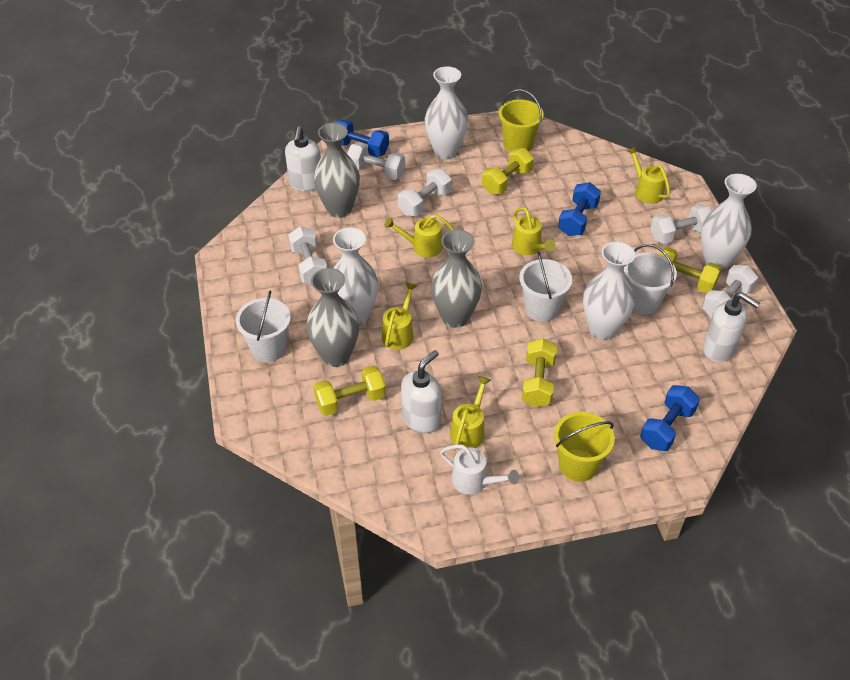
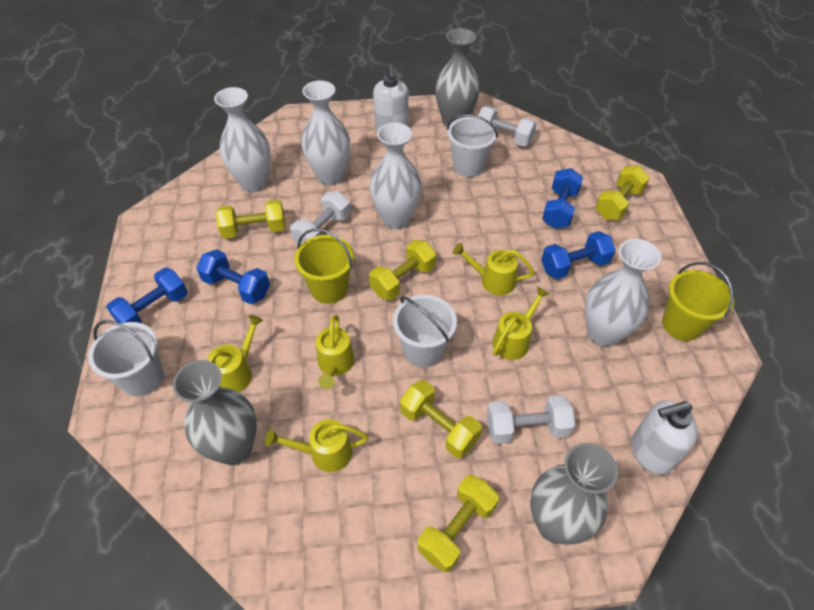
blue dumbbell: [336,120,389,157] [558,182,601,236] [640,385,700,451] = 3 -> [106,268,188,323] [196,249,270,304] [541,231,616,279] [542,168,583,229] = 4
white dumbbell: [288,226,327,284] [347,143,405,180] [398,169,452,216] [650,204,711,244] [702,265,758,318] = 5 -> [290,191,351,245] [478,106,537,146] [487,395,575,444] = 3
white soap dispenser: [285,126,321,192] [401,350,441,433] [703,292,760,362] = 3 -> [373,64,408,131] [632,401,698,475] = 2
white watering can: [440,444,519,495] = 1 -> none = 0
yellow dumbbell: [313,366,386,416] [482,148,534,194] [522,338,557,407] [659,247,722,293] = 4 -> [216,199,285,239] [369,240,436,300] [400,380,482,458] [418,475,499,573] [595,166,650,220] = 5

